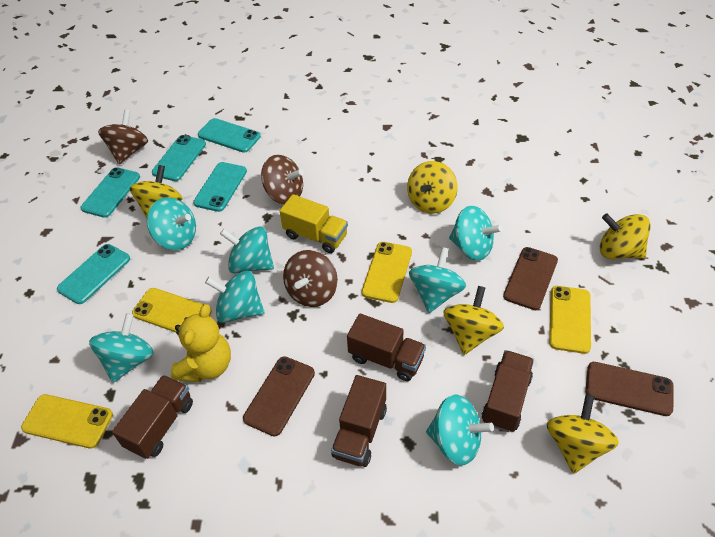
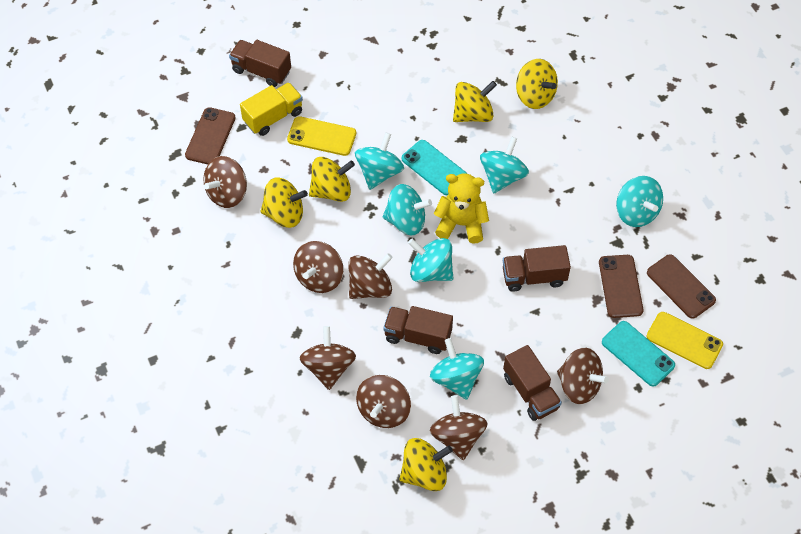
brown spinning top: [98,109,148,164] [261,155,303,204] [283,250,338,307] = 3 -> [203,156,247,208] [293,241,343,293] [300,326,356,390] [348,253,393,299] [356,375,411,428] [430,395,488,460] [557,348,609,404] = 7
turquoise phone: [57,244,130,304] [80,167,140,218] [152,135,206,181] [193,162,247,212] [198,118,261,153] = 5 -> [401,140,467,195] [602,321,675,386] = 2
turquoise spinning top: [89,313,153,383] [147,197,196,250] [205,271,264,323] [220,226,274,274] [409,247,466,313] [426,395,494,466] [449,206,502,261] = 7 -> [355,132,404,190] [383,184,432,235] [408,238,453,282] [430,338,484,400] [480,137,529,194] [616,176,663,227] = 6
yellow phone: [21,394,113,449] [132,288,212,332] [362,242,412,303] [549,286,591,354] = 4 -> [287,116,356,156] [647,312,723,369] = 2

